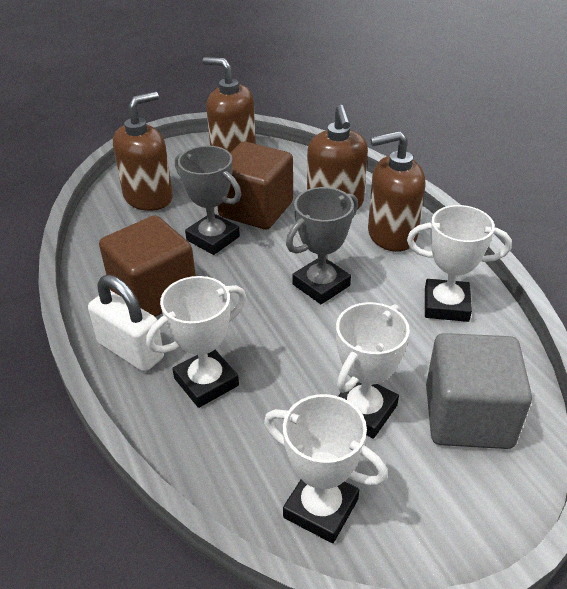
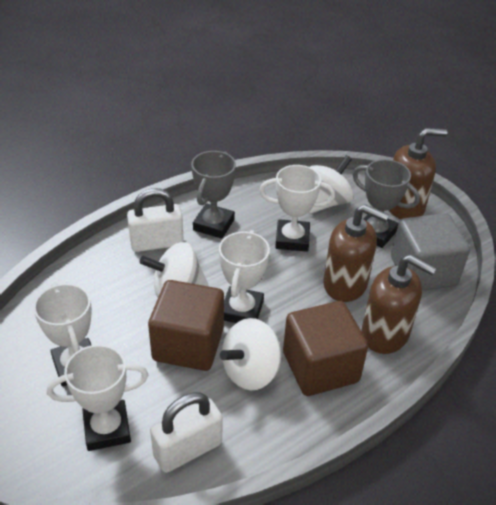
brown soap dispenser: [113,92,173,211] [203,57,256,152] [307,105,368,209] [368,131,425,252] = 4 -> [323,204,389,302] [361,255,436,354] [389,128,447,219] = 3
white padlock: [88,275,164,372] = 1 -> [127,188,184,252] [150,392,223,473] = 2
white spinning top: none = 0 -> [140,242,208,297] [220,318,281,390] [309,155,354,213] = 3

